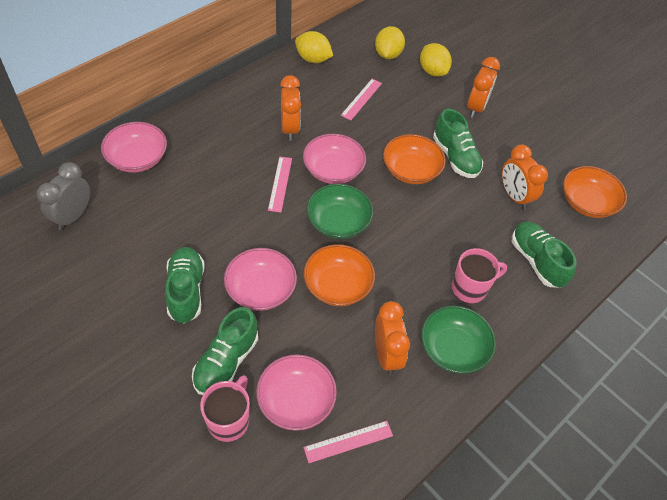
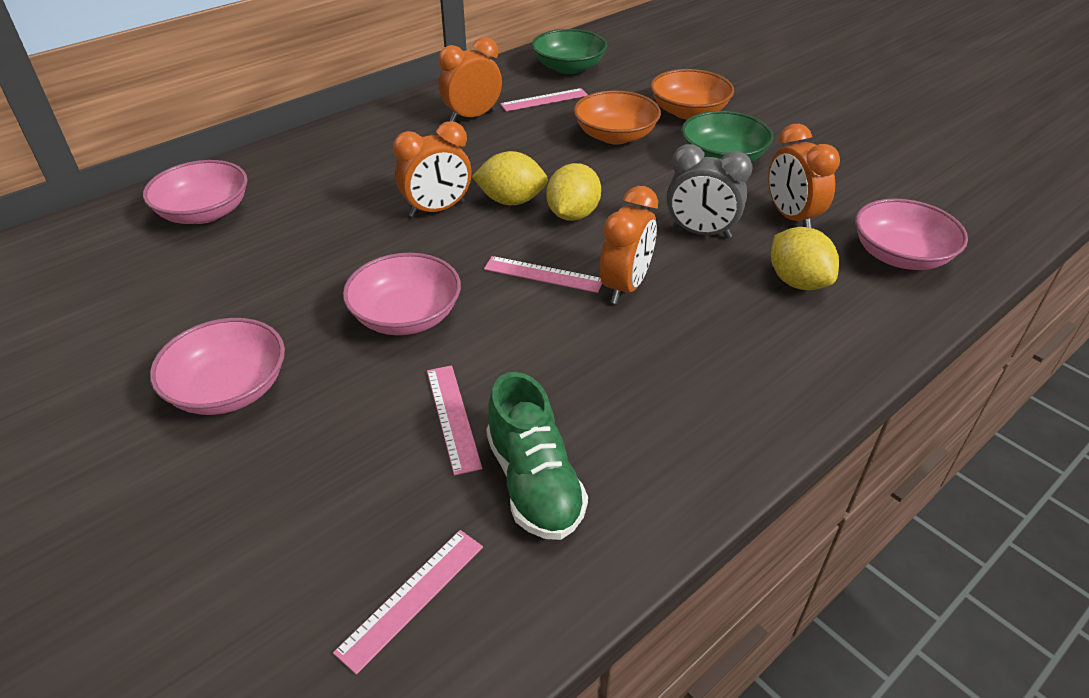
green shoe: [165,247,205,323] [192,307,258,395] [433,109,483,178] [512,221,577,288] = 4 -> [486,372,588,540] = 1
orange bowl: [304,244,375,306] [383,134,446,184] [563,166,627,218] = 3 -> [574,90,661,144] [650,69,734,120] = 2
pink mug: [200,375,250,442] [452,248,507,304] = 2 -> none = 0
pink ruler: [268,157,292,212] [304,421,393,463] [341,79,382,120] = 3 -> [333,530,483,675] [427,365,482,476] [484,256,602,293] [500,88,588,112] = 4

